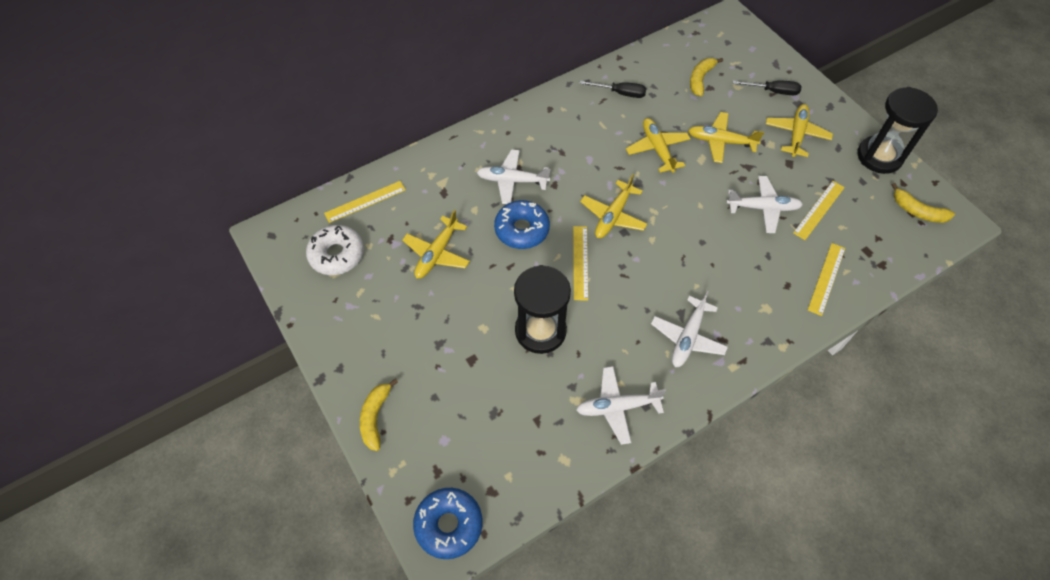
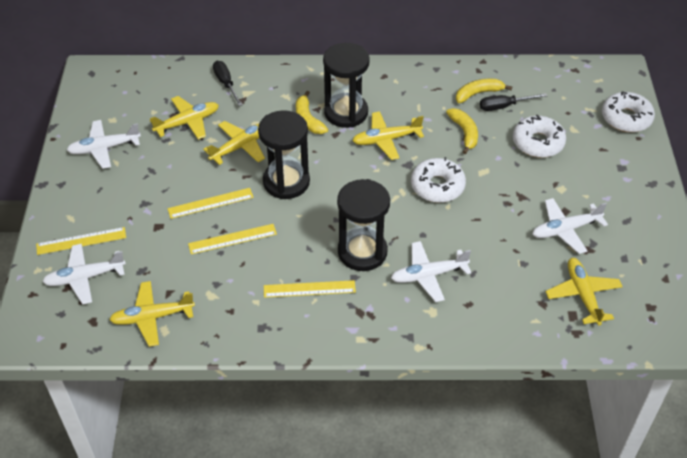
black hourglass: [514,265,571,354] [858,87,938,174] = 2 -> [258,110,310,199] [323,43,370,128] [337,179,390,271] = 3
blue donut: [413,488,483,559] [494,200,550,249] = 2 -> none = 0
white donut: [306,225,364,275] = 1 -> [411,157,466,203] [513,115,566,158] [602,92,655,132] = 3

